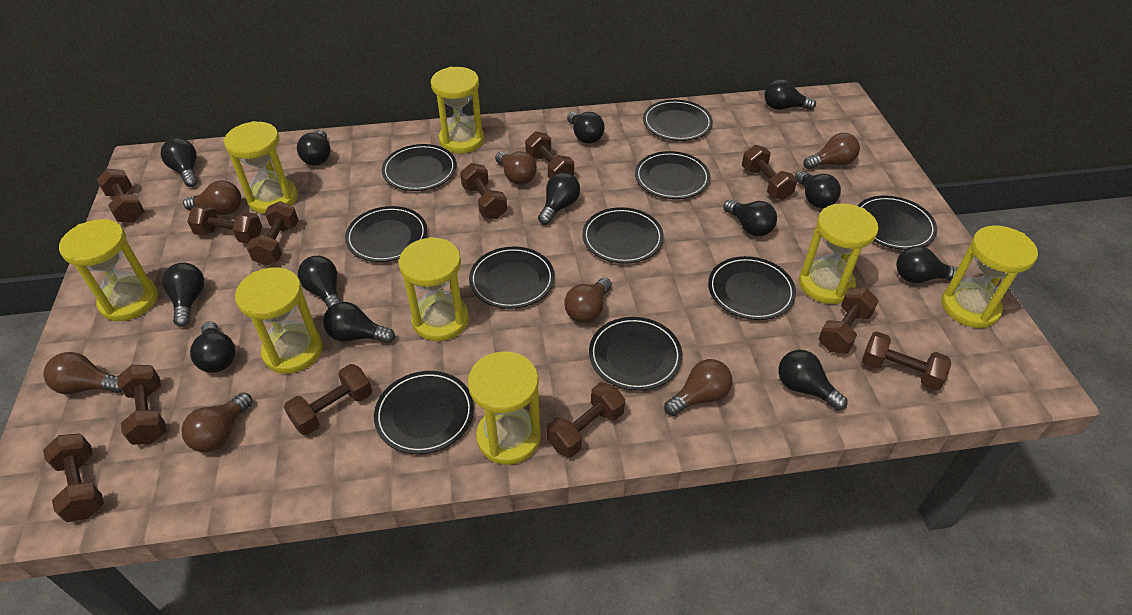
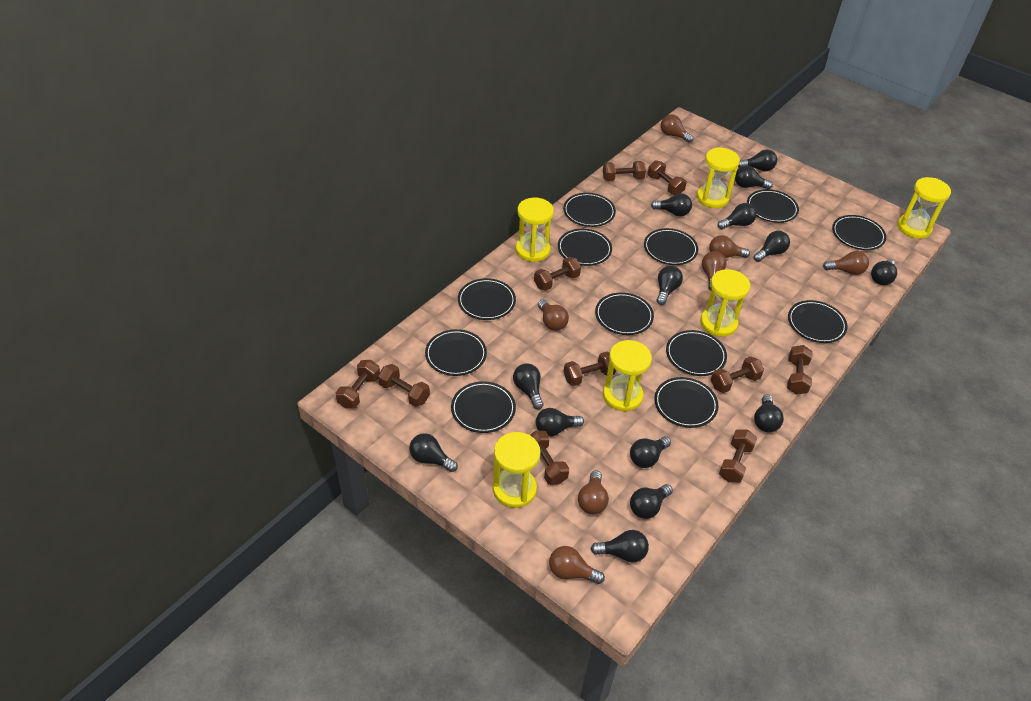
black light bulb: [161,138,198,187] [162,262,204,327] [190,321,235,373] [297,130,330,165] [298,256,341,309] [323,302,395,343] [538,172,580,225] [567,112,605,143] [723,200,777,236] [764,79,816,110] [779,350,847,410] [795,170,841,208] [896,246,958,283] = 13 -> [409,433,458,472] [513,363,544,409] [536,408,584,437] [591,530,649,563] [630,436,671,468] [630,484,673,519] [651,193,692,216] [657,266,683,305] [717,203,757,229] [735,166,773,189] [738,150,777,171] [754,231,790,262] [754,395,784,432] [871,259,897,285] = 14
black plate: [345,206,427,262] [374,371,474,454] [382,144,456,191] [469,247,555,309] [582,207,664,264] [589,317,682,391] [635,151,710,199] [643,100,713,141] [708,256,796,320] [858,196,937,250] = 10 -> [425,329,487,376] [451,381,516,433] [458,278,516,320] [558,229,612,266] [563,193,616,227] [595,292,654,335] [644,228,698,265] [654,377,719,428] [666,330,727,376] [747,189,799,223] [788,300,848,343] [832,215,886,250] = 12
brown dumbbell: [43,433,104,522] [97,169,145,223] [117,365,166,445] [187,205,262,244] [247,201,298,266] [284,364,372,435] [460,163,507,219] [525,131,574,179] [547,382,625,457] [742,145,797,200] [819,288,879,354] [862,332,951,391] = 12 -> [336,360,380,409] [378,364,430,407] [530,431,569,485] [534,257,581,291] [564,352,616,386] [603,161,646,181] [648,160,686,195] [711,357,764,393] [719,429,757,483] [787,345,813,395] = 10
yellow hourglass: [59,219,158,321] [224,121,298,214] [235,267,323,374] [399,237,469,341] [431,67,484,154] [468,351,541,465] [799,203,879,304] [941,225,1038,328] = 8 -> [493,432,541,508] [516,198,554,262] [603,340,652,412] [697,147,740,208] [700,269,750,337] [897,177,951,239] = 6

